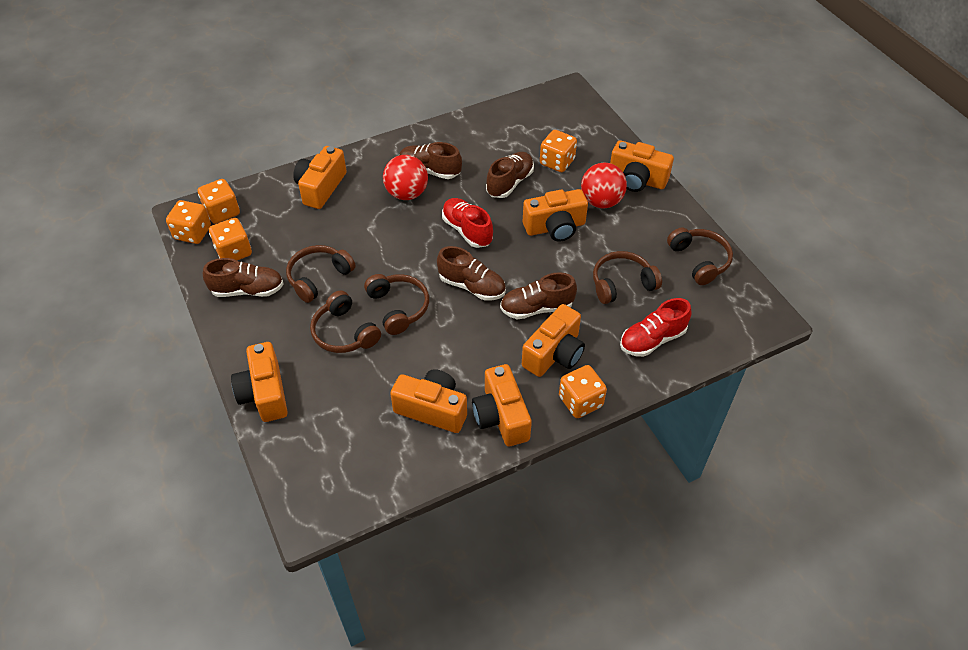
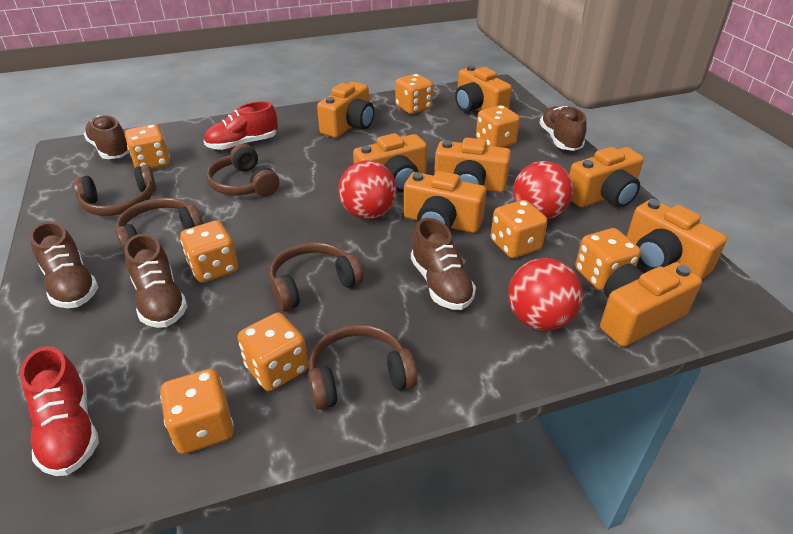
orange camera: [231,342,288,422] [293,146,347,209] [390,369,467,433] [472,364,532,447] [522,304,585,377] [523,189,588,242] [610,140,674,192] = 7 -> [317,82,374,138] [353,133,427,192] [404,171,487,233] [434,138,511,193] [455,65,512,112] [569,147,644,208] [600,262,702,347] [626,199,727,279] = 8
orange dice: [166,200,211,244] [198,179,240,224] [209,218,252,260] [540,130,577,172] [559,365,607,418] = 5 -> [125,124,170,169] [160,369,234,454] [180,220,238,283] [237,312,309,391] [395,74,433,114] [476,105,520,147] [491,200,548,258] [575,228,641,290] = 8
red ball: [383,155,428,200] [581,163,627,208] = 2 -> [338,160,397,219] [508,258,583,331] [513,161,573,219] = 3

